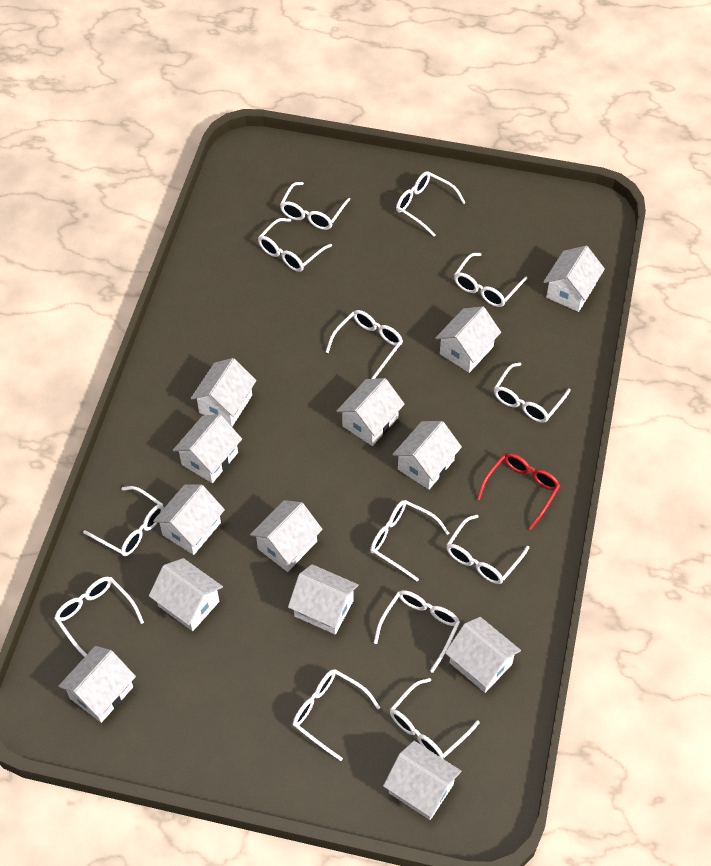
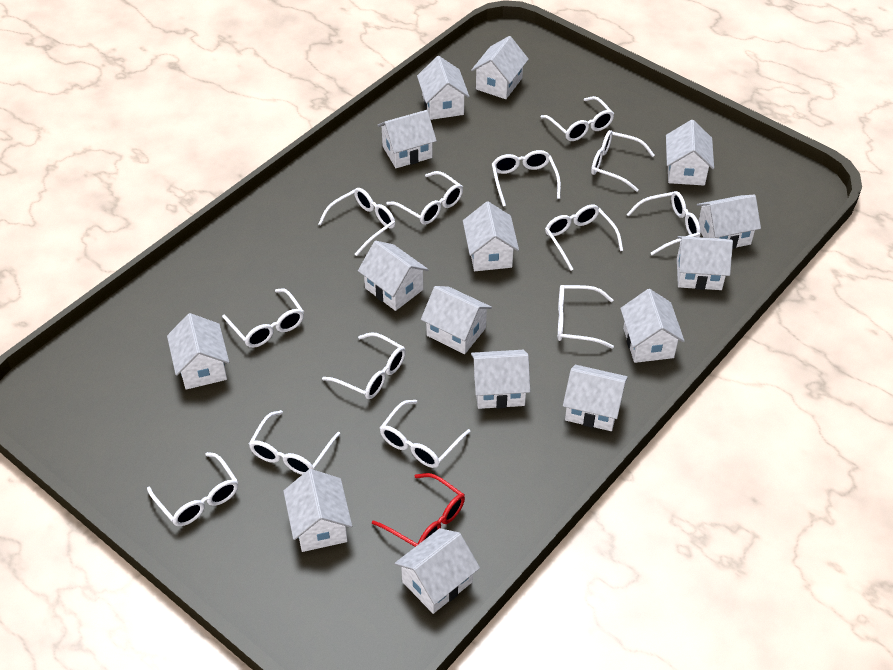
white house: [58,646,136,723] [149,558,223,631] [153,485,225,555] [173,414,242,483] [191,358,257,427] [250,500,323,572] [288,564,359,634] [337,378,405,446] [383,741,461,820] [392,421,462,490] [435,306,501,373] [445,617,521,693] [544,246,605,312] = 13 -> [167,313,229,390] [283,469,352,552] [358,241,429,311] [377,110,437,168] [394,528,480,614] [417,56,469,120] [421,286,492,354] [463,201,519,271] [471,36,529,99] [471,350,530,409] [563,365,628,431] [620,289,685,363] [666,120,714,185] [677,236,733,290] [697,195,761,249] = 15

